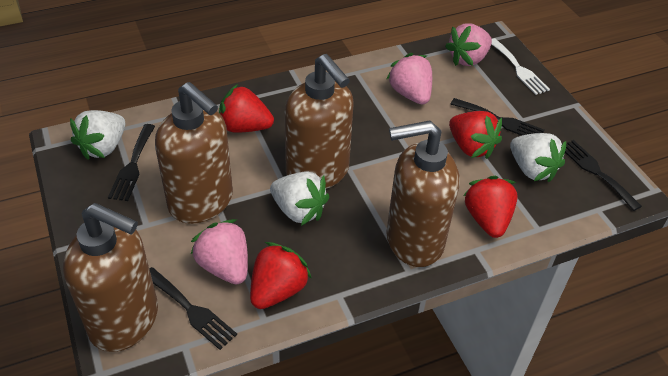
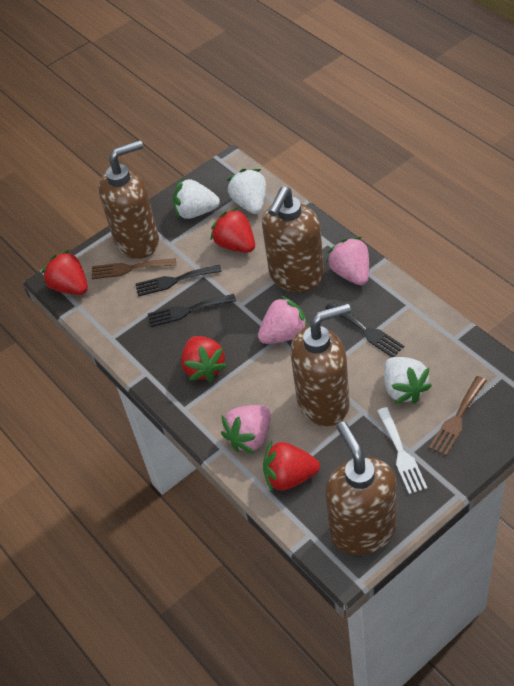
black fork: [108,124,155,201] [149,267,237,350] [450,98,544,136] [565,140,642,211] = 4 -> [135,265,222,297] [148,294,236,327] [325,302,404,357] = 3
brown fork: none = 0 -> [92,258,176,279] [429,376,487,456] = 2

